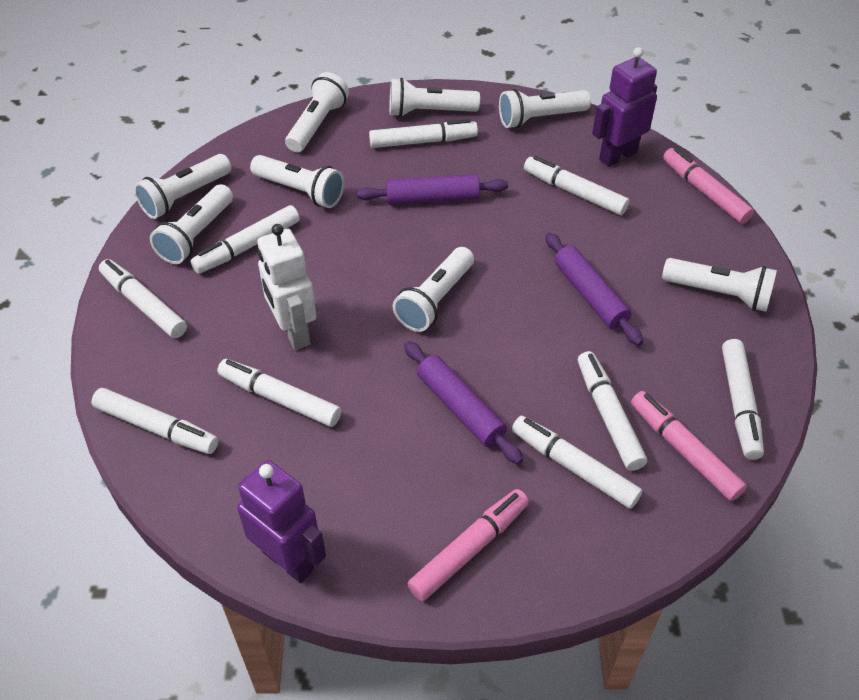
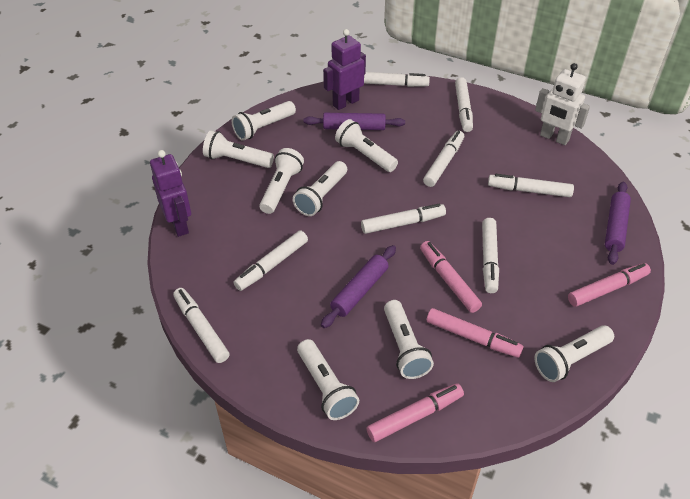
pink marker: [407,489,529,601] [631,391,747,501] [663,148,754,224] = 3 -> [367,383,464,442] [420,241,482,313] [426,308,523,358] [568,263,651,307] = 4
white marker: [91,388,218,454] [99,259,187,338] [191,205,300,274] [217,359,341,427] [369,119,478,148] [512,416,642,509] [524,156,629,215] [578,351,647,471] [722,339,764,460] = 9 -> [173,288,230,363] [233,230,308,291] [361,204,446,234] [364,72,430,87] [423,131,464,187] [455,77,473,132] [482,218,499,293] [488,174,574,197] = 8

